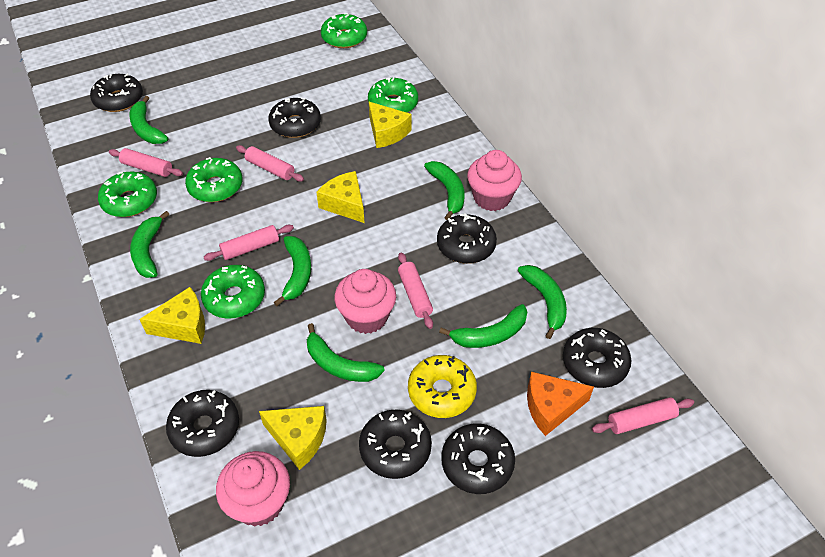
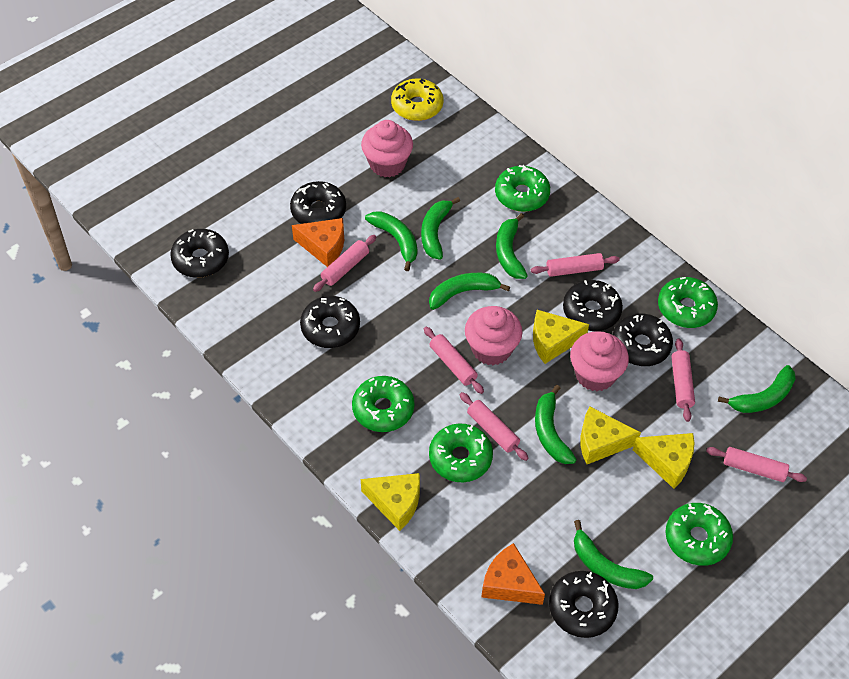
black donut: [90,74,143,112] [166,390,239,457] [268,98,321,138] [359,409,432,479] [437,214,497,264] [441,423,515,494] [563,328,632,388] = 7 -> [170,229,229,278] [290,181,346,224] [300,296,360,348] [549,571,619,638] [563,280,623,331] [613,313,673,366] = 6
orange cheese: [527,372,594,436] = 1 -> [292,218,344,267] [481,543,545,605] = 2
pink rolling pin: [109,148,183,177] [204,225,294,261] [236,145,304,182] [398,252,433,329] [592,397,694,434] = 5 -> [313,235,376,292] [424,327,484,394] [460,392,529,461] [531,253,620,277] [671,339,695,422] [706,447,807,482] = 6

